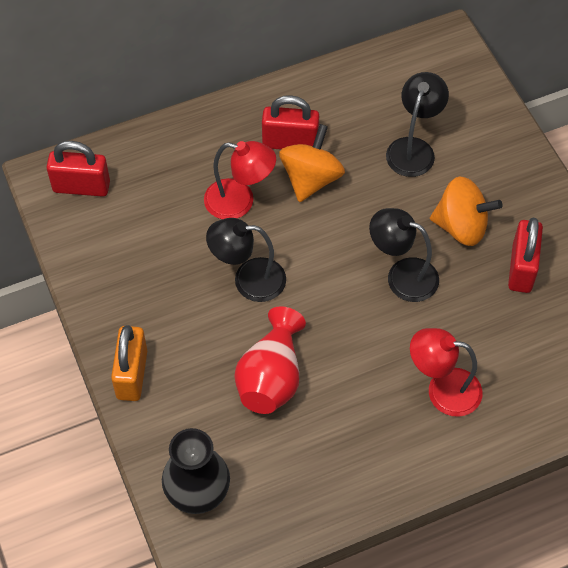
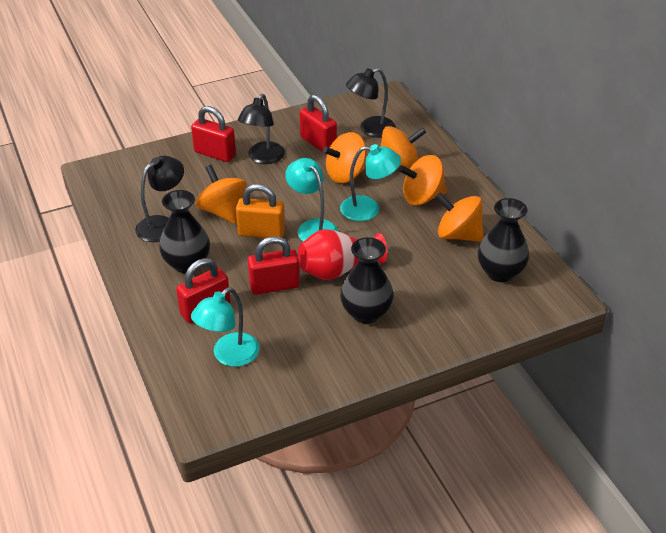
black vase: [162,428,230,514] = 1 -> [159,190,210,274] [340,237,394,324] [478,198,529,282] = 3
orange spinning top: [279,124,345,202] [430,176,503,246] = 2 -> [196,165,247,224] [323,132,367,183] [381,126,426,169] [398,155,447,205] [436,192,484,242] = 5
red lamp: [204,141,276,219] [410,328,482,417] = 2 -> none = 0
red padlock: [46,141,110,197] [262,95,319,149] [508,218,543,293] = 3 -> [176,258,230,323] [191,106,236,162] [247,236,300,295] [299,95,337,154] = 4
turquoise lamp: none = 0 -> [191,287,260,367] [285,158,338,242] [340,144,401,221] = 3

